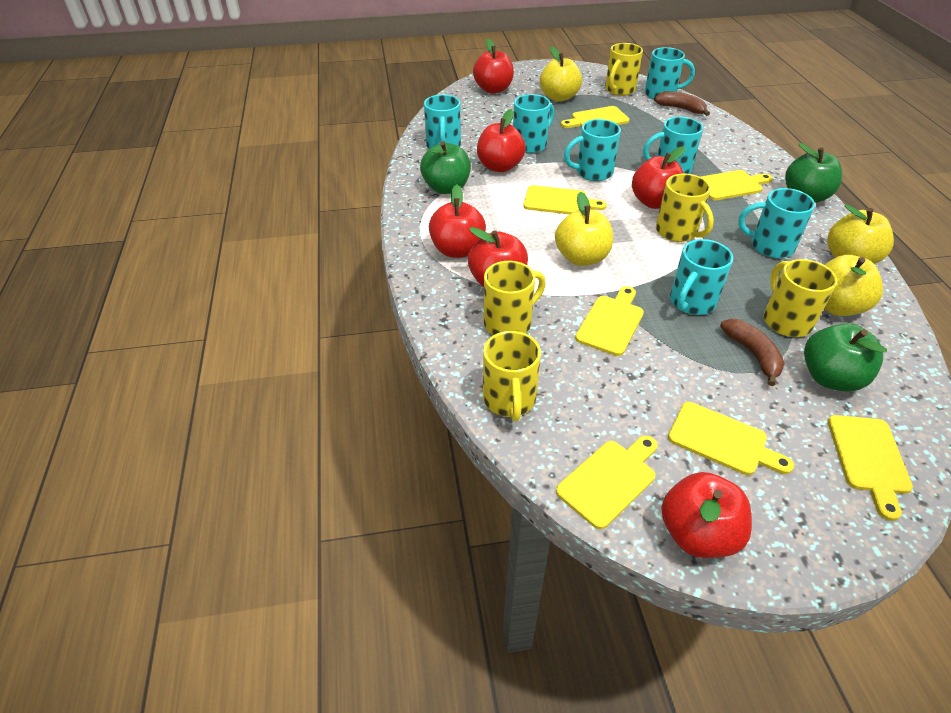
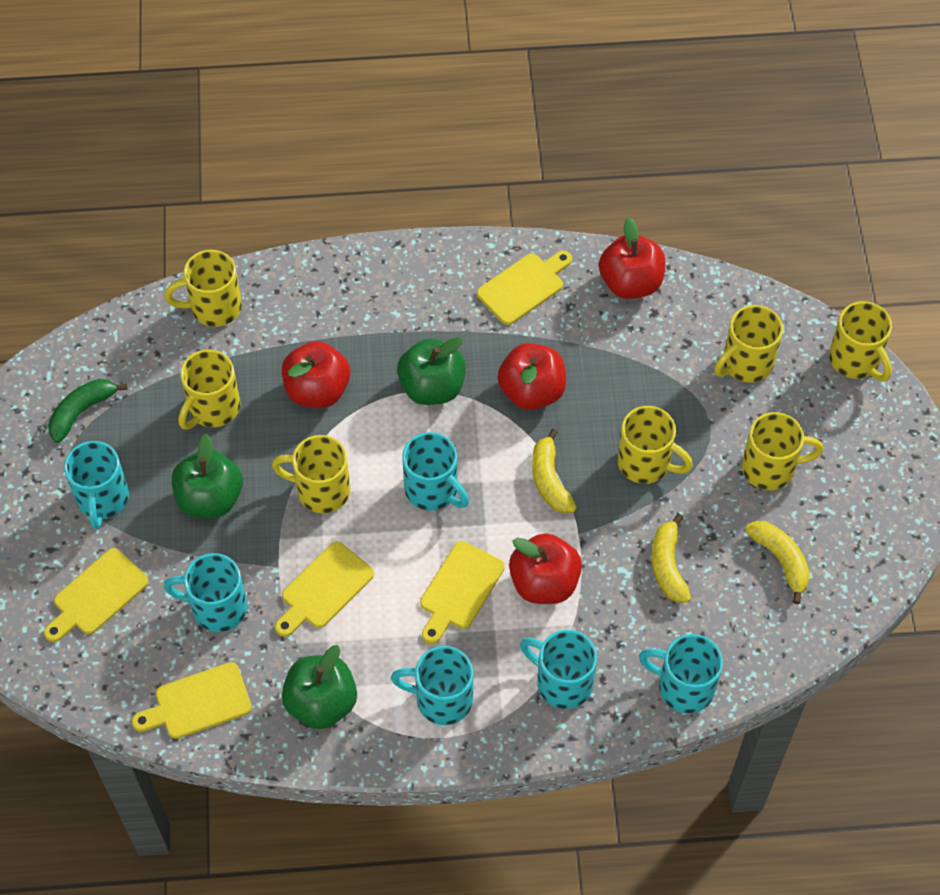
brown banana: [654,91,710,116] [720,319,785,386] = 2 -> none = 0
green banana: none = 0 -> [48,379,128,443] = 1
red apple: [429,185,486,258] [468,227,528,287] [473,39,514,93] [477,109,526,172] [632,146,685,209] [661,472,752,558] = 6 -> [282,341,350,408] [498,343,566,410] [509,533,582,604] [599,217,665,299] = 4
turquoise mug: [424,94,461,149] [513,94,554,153] [564,119,621,181] [643,117,703,174] [645,47,695,99] [670,239,733,315] [738,188,815,258] = 7 -> [64,441,129,529] [164,553,247,632] [391,646,473,725] [402,432,469,511] [520,630,597,709] [639,634,723,713] = 6
yellow apple: [540,46,582,102] [555,192,613,266] [824,255,883,316] [827,204,894,264] = 4 -> none = 0
yellow banana: none = 0 -> [532,428,577,514] [651,514,691,603] [745,521,810,604] = 3
yellow cutting board: [524,185,607,215] [556,436,658,529] [561,106,630,128] [575,286,644,356] [668,402,794,475] [701,170,773,200] [828,415,913,521] = 7 -> [44,548,149,642] [132,662,252,739] [275,541,374,637] [420,541,505,644] [477,251,572,325] = 5
yellow mug: [483,331,541,422] [484,261,546,335] [605,43,643,96] [656,174,714,242] [764,259,837,337] = 5 -> [164,250,242,327] [179,350,240,429] [272,435,351,513] [617,406,693,484] [714,305,783,383] [742,412,823,490] [829,301,892,381] = 7

